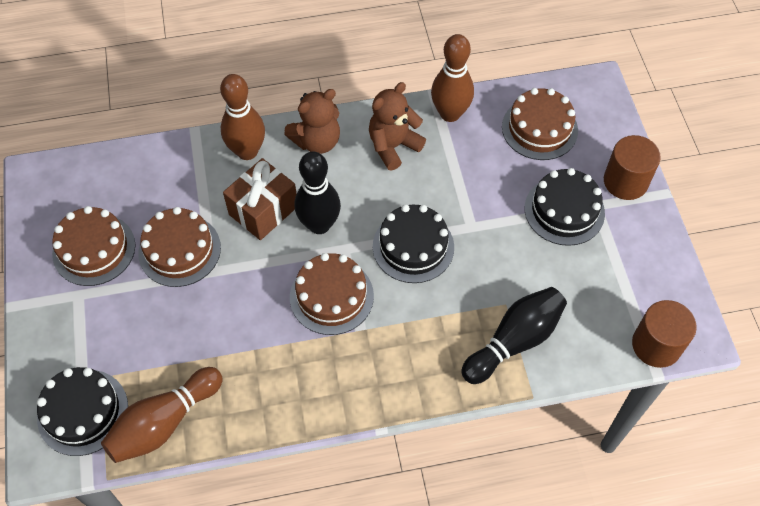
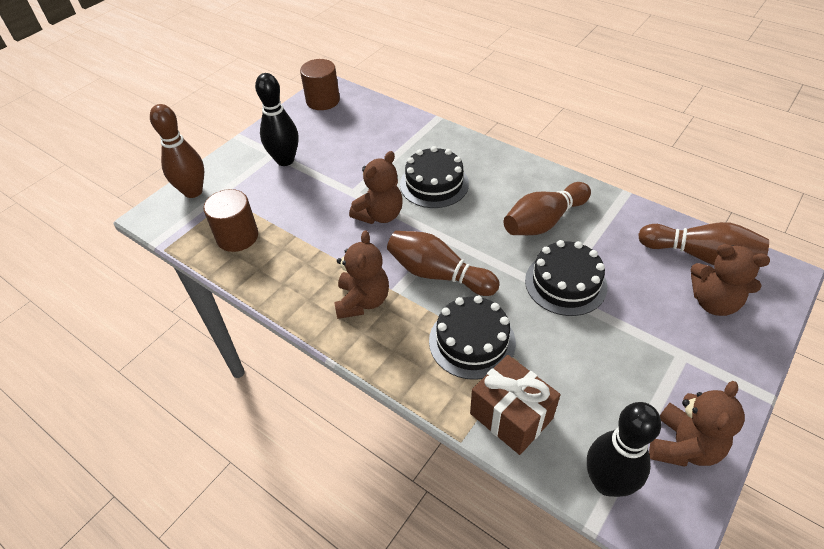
brown bowling pin: [101,367,223,463] [220,74,265,160] [431,34,474,122] = 3 -> [150,104,204,198] [387,231,500,296] [504,182,591,235] [638,222,769,265] = 4
brown cake: [52,206,135,286] [138,207,221,287] [290,253,374,335] [502,88,578,160] = 4 -> none = 0
brown teddy bear: [284,89,340,154] [369,82,426,170] = 2 -> [334,230,389,319] [349,151,403,224] [649,381,745,467] [691,244,770,316] = 4

